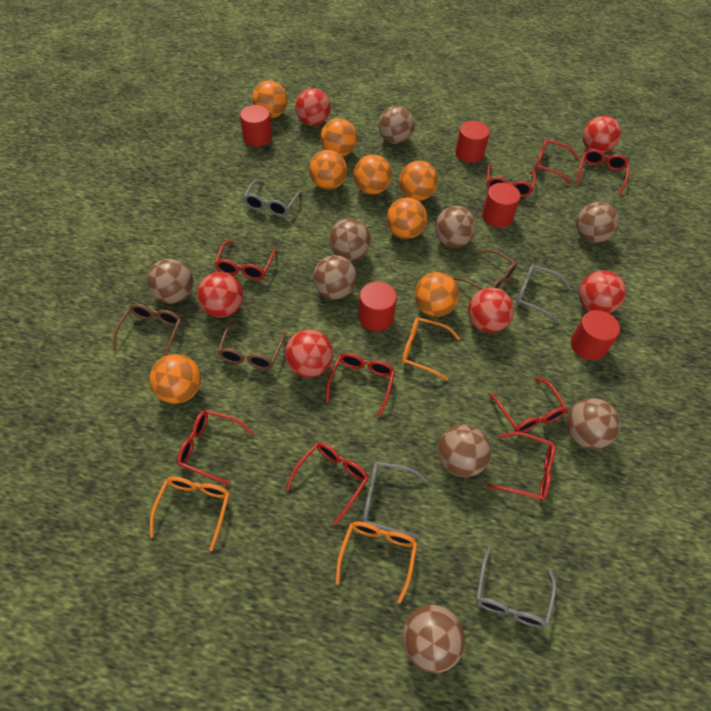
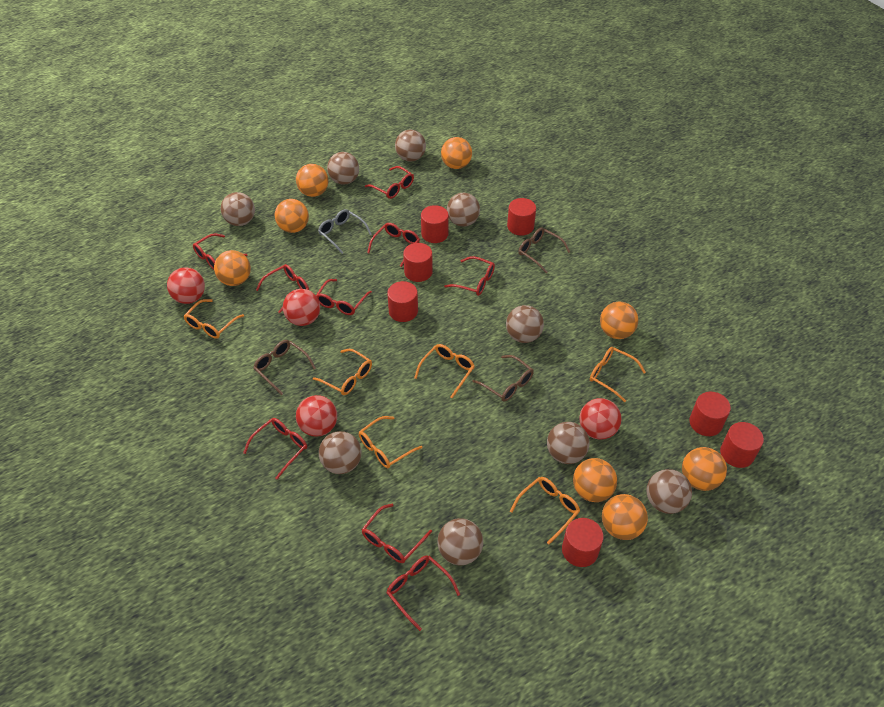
grey glasses: [243,180,302,216] [362,462,428,539] [476,548,556,628] [516,264,571,323] = 4 -> [318,209,372,254] = 1
orange glasses: [150,476,230,551] [335,521,417,604] [402,317,460,381] = 3 -> [184,299,244,339] [313,349,372,395] [359,416,423,468] [414,344,475,398] [510,477,580,544] [590,347,646,402] = 6
red ball: [197,272,243,317] [285,330,333,377] [295,88,330,126] [468,288,514,333] [579,270,626,313] [583,116,621,153] = 6 -> [167,267,205,304] [283,289,320,326] [296,395,337,437] [580,398,621,440] = 4
red cylinder: [240,105,272,147] [358,282,397,331] [455,121,490,163] [482,183,521,227] [571,310,620,360] = 5 -> [387,281,418,322] [403,243,433,282] [421,205,449,243] [507,198,536,236] [562,518,604,567] [689,392,731,436] [720,422,764,468] = 7

